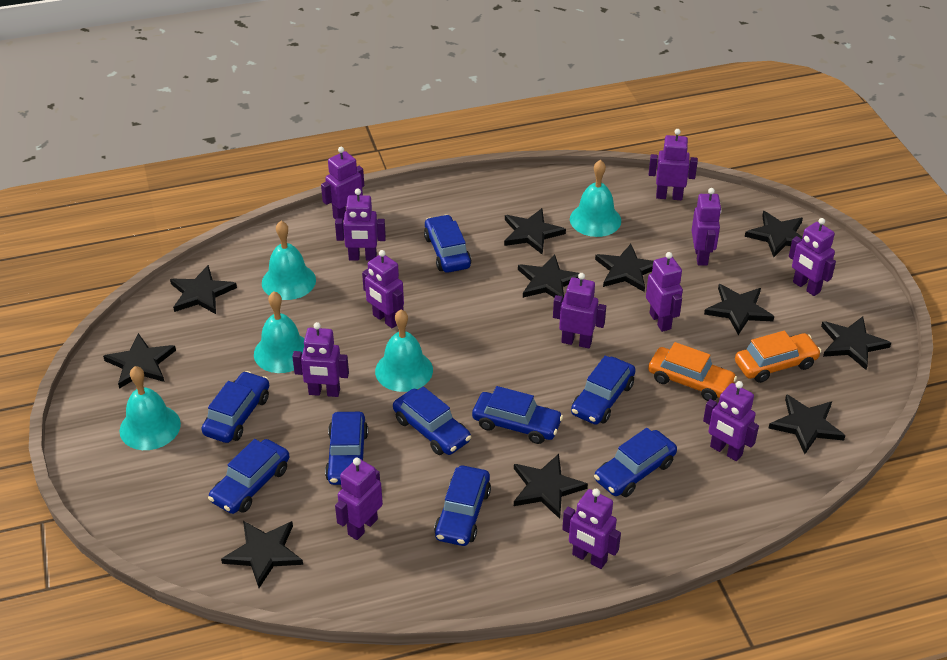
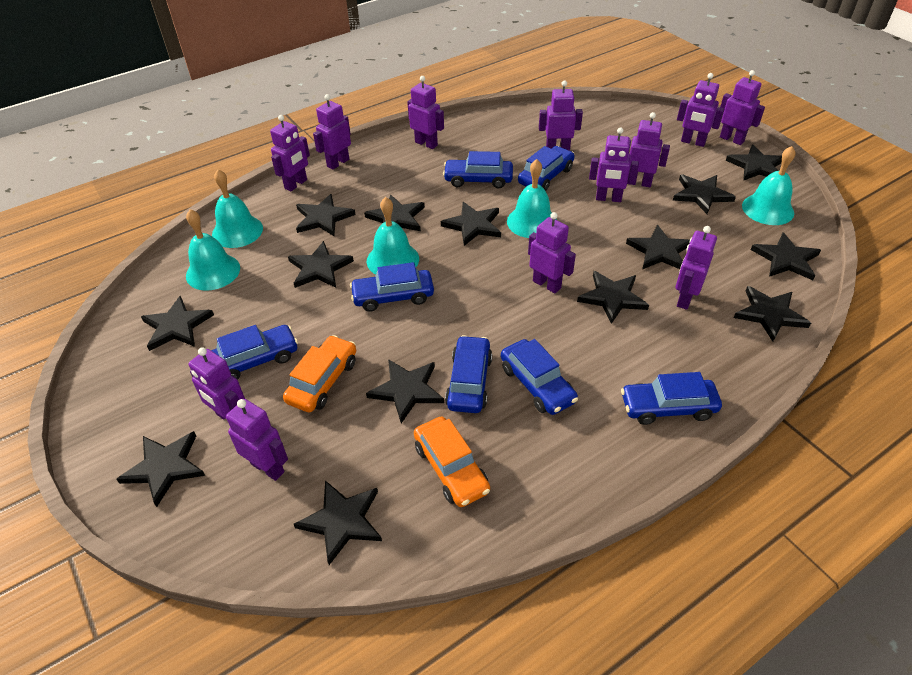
black star: [103,333,176,389] [170,265,237,314] [221,521,303,588] [504,208,566,255] [514,454,588,519] [518,255,579,299] [595,244,653,292] [704,284,774,335] [745,211,803,257] [769,394,845,454] [821,317,891,370] = 11 -> [116,431,205,507] [141,296,214,351] [288,241,354,288] [294,480,382,565] [296,194,356,236] [364,195,425,231] [366,359,444,423] [441,202,501,246] [577,271,649,324] [626,225,690,269] [673,174,736,214] [726,145,782,181] [734,286,811,341] [751,232,821,280] = 14
blue car: [201,371,269,443] [208,439,290,514] [325,412,368,485] [393,387,471,455] [424,214,471,273] [434,466,491,546] [472,386,563,444] [571,356,635,425] [594,428,677,497] = 9 -> [211,325,298,380] [350,262,434,312] [443,151,513,189] [445,335,492,413] [501,339,578,415] [518,146,575,191] [621,372,722,425] = 7

